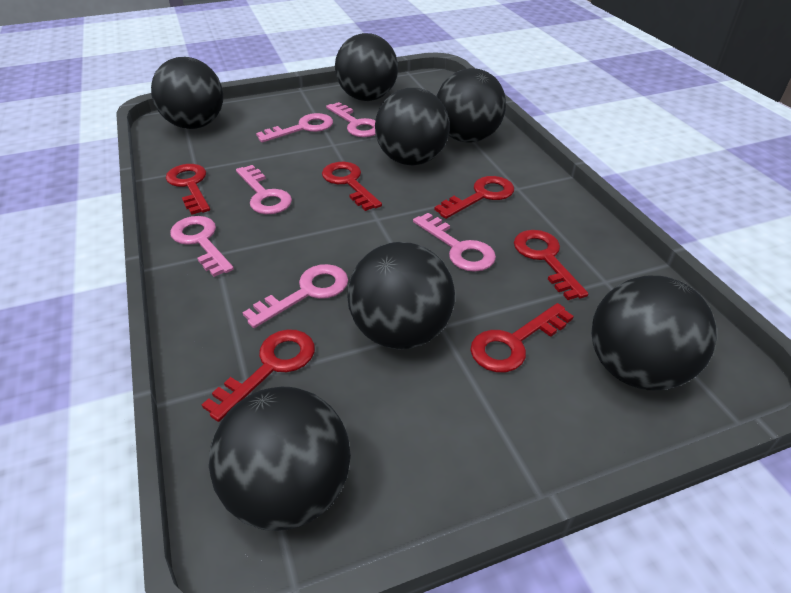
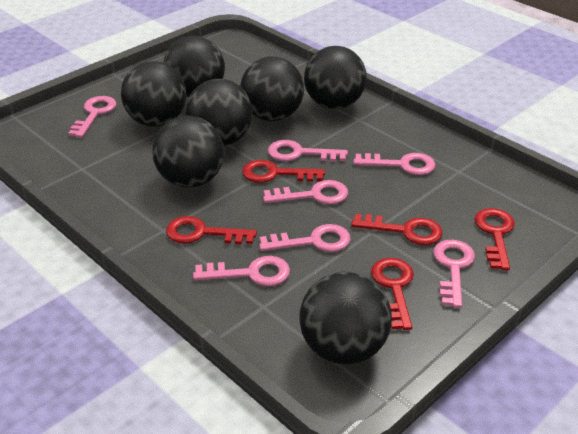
pink key: [170,216,234,277] [236,165,292,214] [243,264,348,328] [256,113,333,143] [326,102,376,137] [413,213,496,272] = 6 -> [68,96,116,138] [193,256,290,286] [259,224,351,252] [263,180,348,204] [268,140,348,162] [353,153,436,175] [433,240,475,308] = 7
red key: [166,164,210,215] [202,329,315,422] [322,162,382,211] [434,176,514,219] [470,303,574,372] [514,230,588,300] = 6 -> [166,216,257,244] [242,160,325,183] [351,214,443,245] [371,258,414,330] [474,208,515,270] = 5

